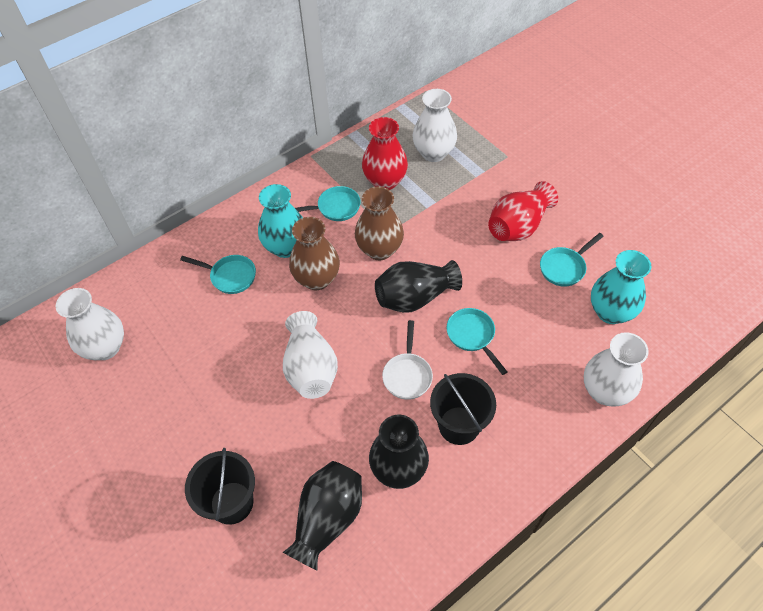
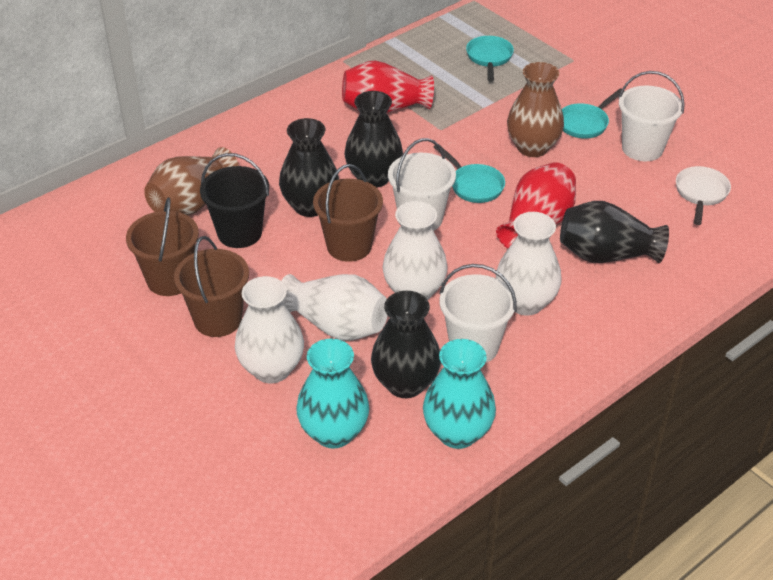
black bucket: [185,448,255,525] [430,373,496,445] = 2 -> [200,153,269,248] = 1
black vase: [283,461,362,571] [369,415,429,489] [375,260,462,313] = 3 -> [279,118,339,217] [344,91,403,188] [371,291,441,398] [560,201,669,263] = 4
brown bucket: none = 0 -> [126,198,199,296] [174,236,249,337] [313,164,383,262] = 3
turquoise pan: [180,255,256,294] [295,186,361,221] [446,308,507,375] [540,233,604,287] = 4 -> [434,146,505,203] [466,36,514,81] [562,88,625,139] = 3
white bucket: none = 0 -> [388,138,456,231] [439,264,517,363] [619,71,685,161] = 3

